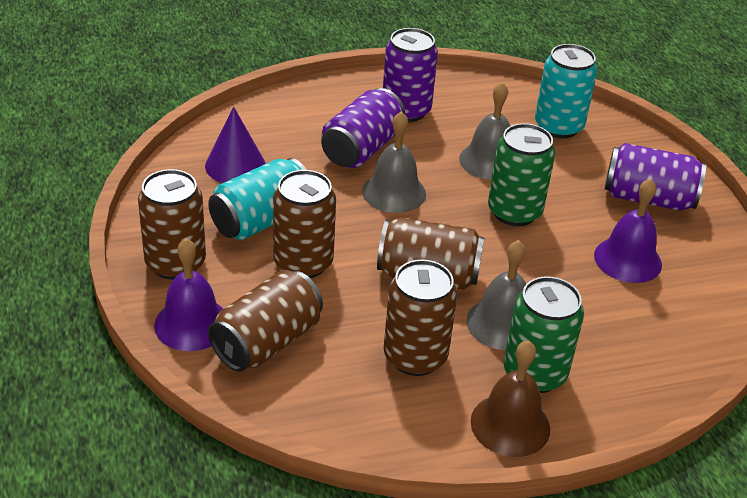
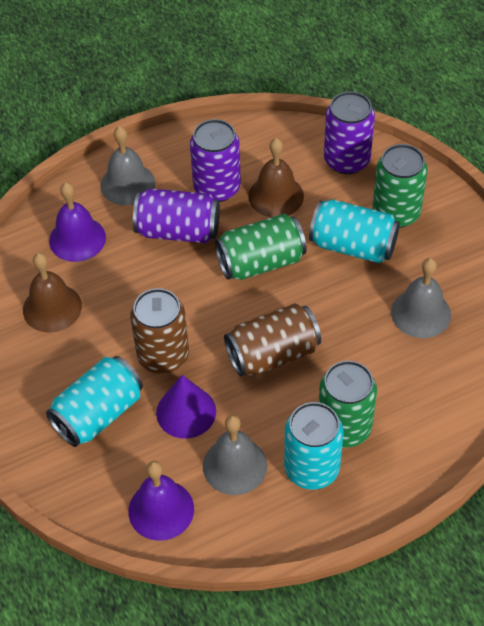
brown bell: [471,340,550,457] = 1 -> [23,253,82,333] [248,138,304,217] = 2
brown can: [138,169,206,280] [208,270,323,372] [273,170,336,278] [377,217,484,290] [384,260,457,376] = 5 -> [130,288,189,374] [224,303,321,376] = 2
green can: [488,123,555,226] [504,276,584,393] = 2 -> [215,214,307,280] [319,361,377,448] [373,144,428,228] = 3
turquoise can: [208,158,307,240] [535,44,597,138] = 2 -> [46,356,143,447] [284,402,343,490] [309,200,400,263] = 3

